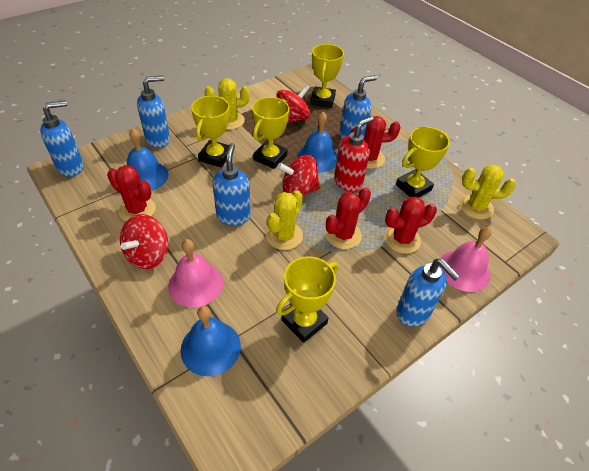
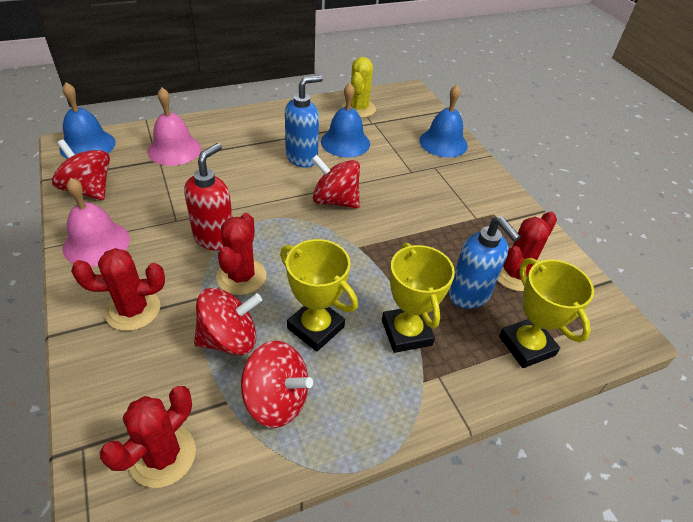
blue soap dispenser: [40,100,84,177] [137,76,170,148] [213,143,251,226] [340,75,377,139] [396,259,460,327] = 5 -> [285,75,323,168] [449,216,521,309] = 2
red spinning top: [120,214,168,269] [277,84,311,123] [277,155,320,196] = 3 -> [52,139,110,200] [194,288,262,355] [241,341,313,428] [312,155,360,208] = 4
yellow cactus: [204,78,250,130] [266,190,303,250] [459,165,516,219] = 3 -> [342,57,376,118] = 1
yellow trophy: [191,96,230,168] [252,97,290,169] [276,256,339,343] [310,44,344,108] [396,127,450,197] = 5 -> [280,239,358,352] [382,243,455,353] [499,258,594,368] = 3

